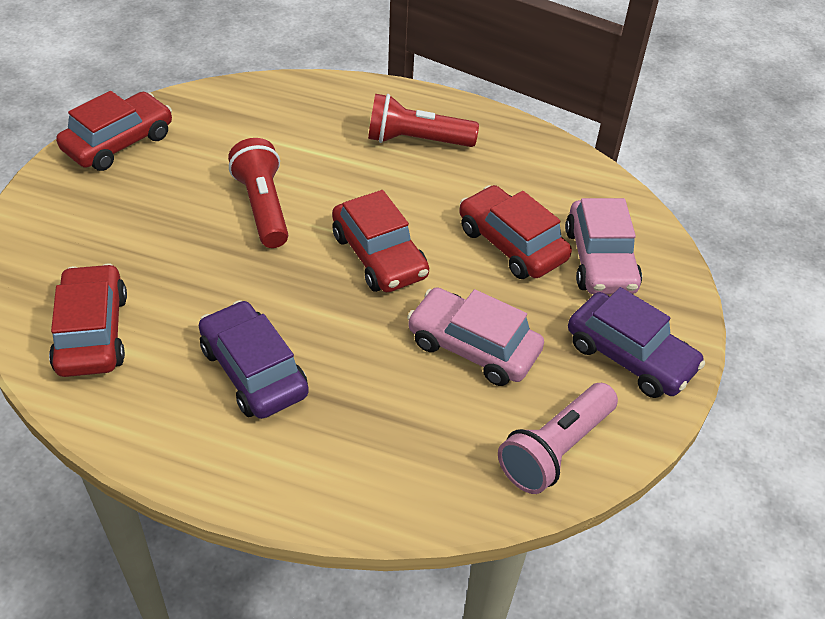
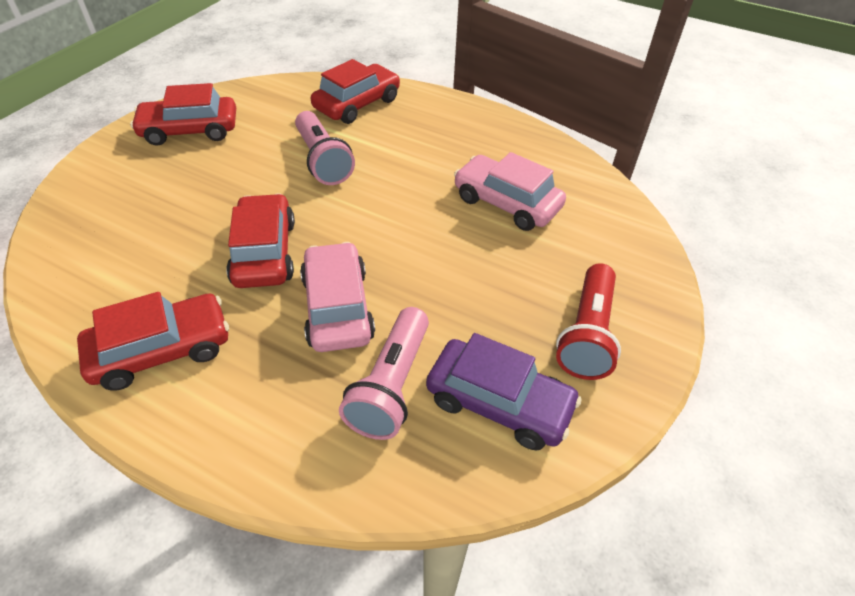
pink flashlight: [498,383,618,494] = 1 -> [295,111,355,185] [339,307,429,440] = 2
purple car: [199,300,309,419] [568,287,705,398] = 2 -> [426,333,582,450] = 1
red flashlight: [228,138,288,248] [368,94,479,147] = 2 -> [556,263,621,380] = 1

